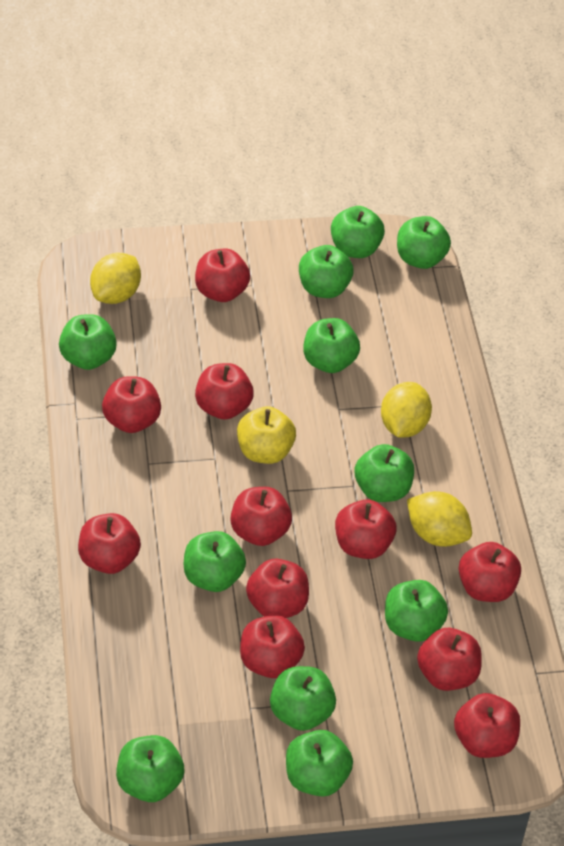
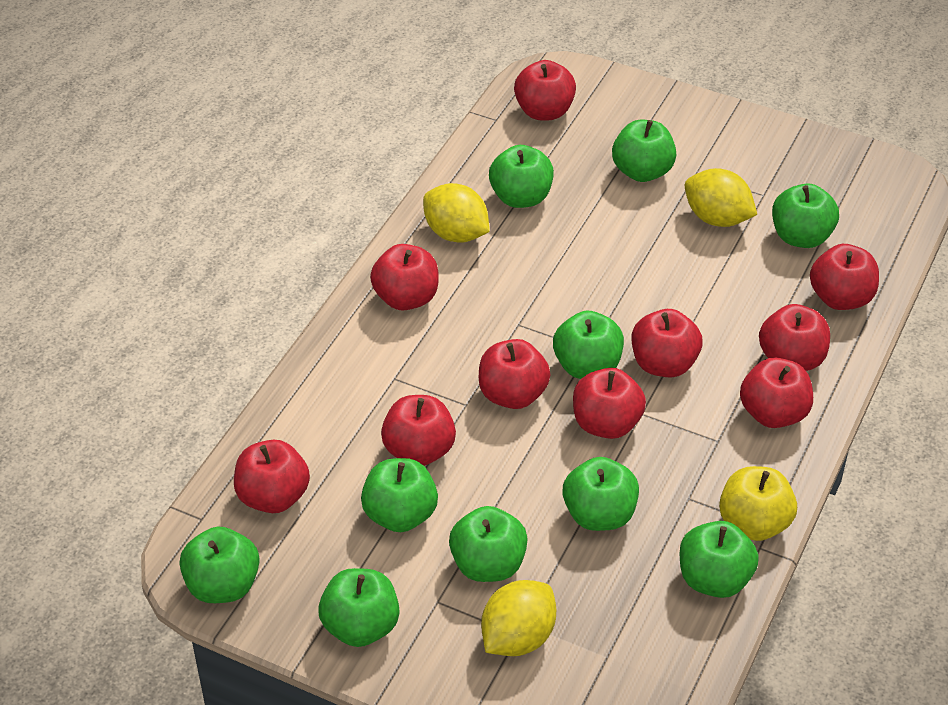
green apple: [59,314,117,370] [116,735,185,802] [184,531,246,592] [270,666,336,731] [286,730,353,797] [299,245,353,298] [304,318,360,373] [331,206,385,258] [354,444,414,502] [385,580,448,642] [397,216,451,269] = 11 -> [180,526,260,603] [318,568,400,647] [361,458,438,532] [449,506,528,582] [489,145,554,208] [553,310,624,379] [563,457,639,531] [612,120,676,182] [680,521,759,598] [772,183,839,248] = 10
red apple: [78,513,141,574] [102,376,161,433] [195,249,250,302] [195,363,254,420] [231,487,292,546] [240,615,305,678] [246,558,309,618] [335,499,397,559] [417,628,482,691] [454,693,520,758] [459,542,521,602] = 11 -> [234,440,310,513] [370,244,439,311] [381,395,456,466] [479,339,550,409] [514,60,576,121] [573,368,646,439] [632,309,703,377] [740,357,813,428] [759,304,830,371] [810,244,879,310] = 10

